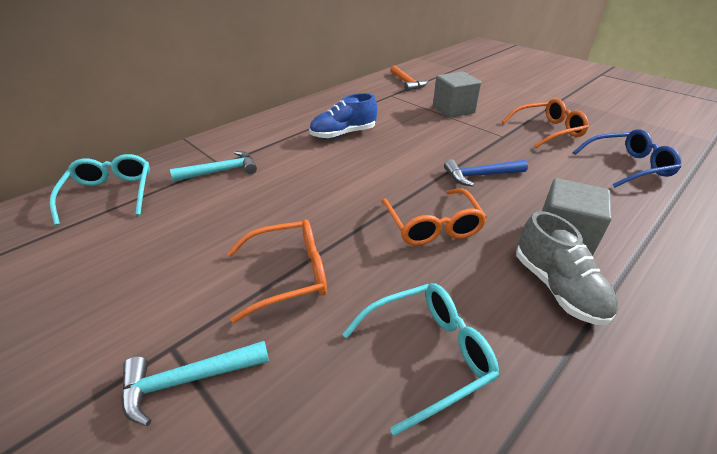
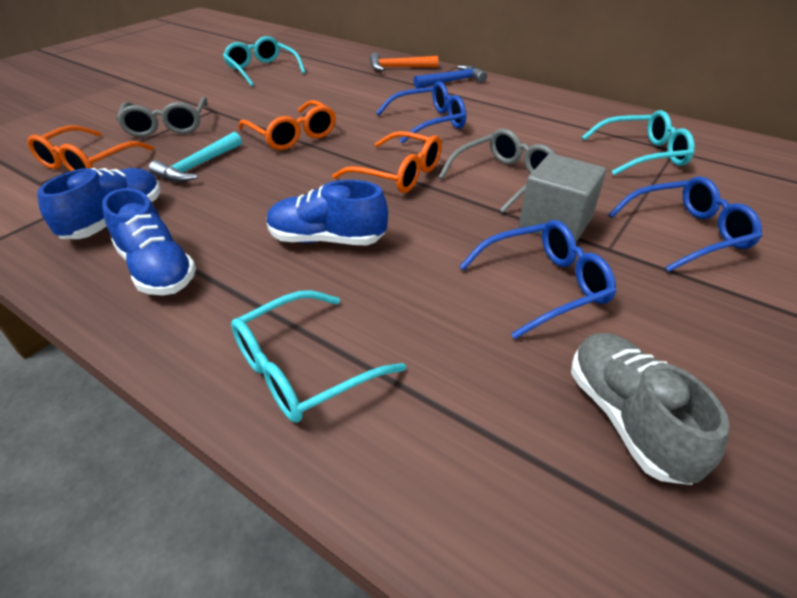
blue glasses: [573,129,681,188] = 1 -> [376,81,466,143] [459,220,616,339] [608,177,762,272] = 3
blue shoe: [309,93,377,139] = 1 -> [37,168,161,239] [102,188,196,295] [267,180,388,245] = 3
grey cube: [433,72,481,118] [542,178,612,256] = 2 -> [519,153,606,242] = 1
grey glasses: none = 0 -> [116,97,208,137] [438,128,556,213] = 2
turquoise glasses: [50,154,150,226] [342,283,499,436] = 2 -> [223,36,306,86] [231,290,406,423] [582,110,695,175] = 3
turquoise hammer: [121,341,269,426] [170,151,257,182] = 2 -> [149,132,242,182] = 1

